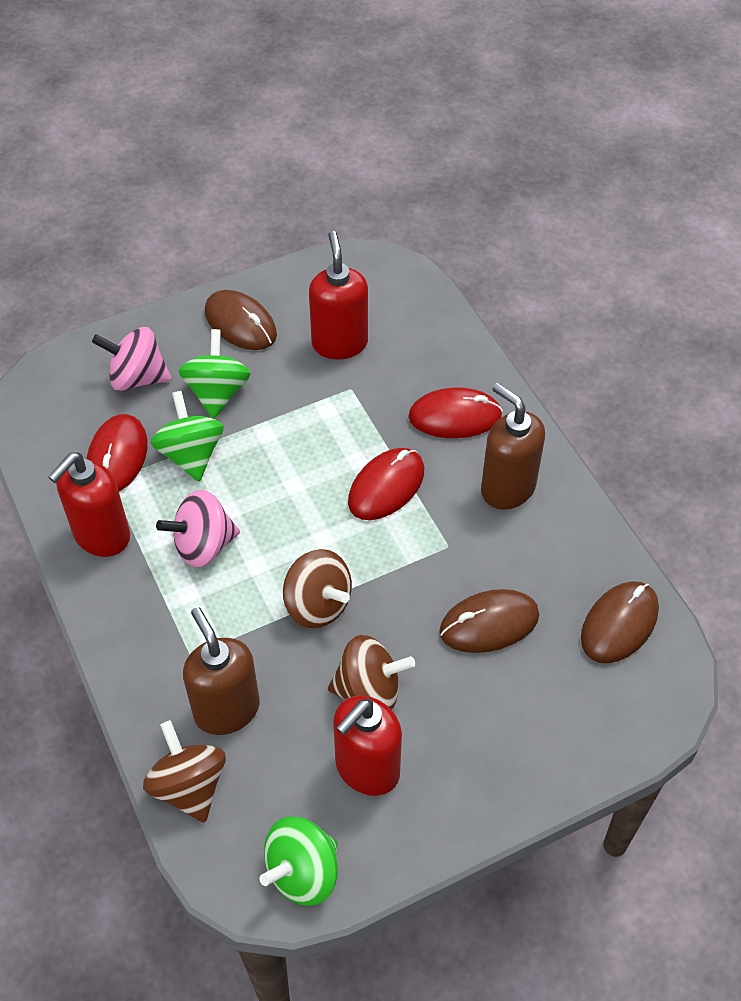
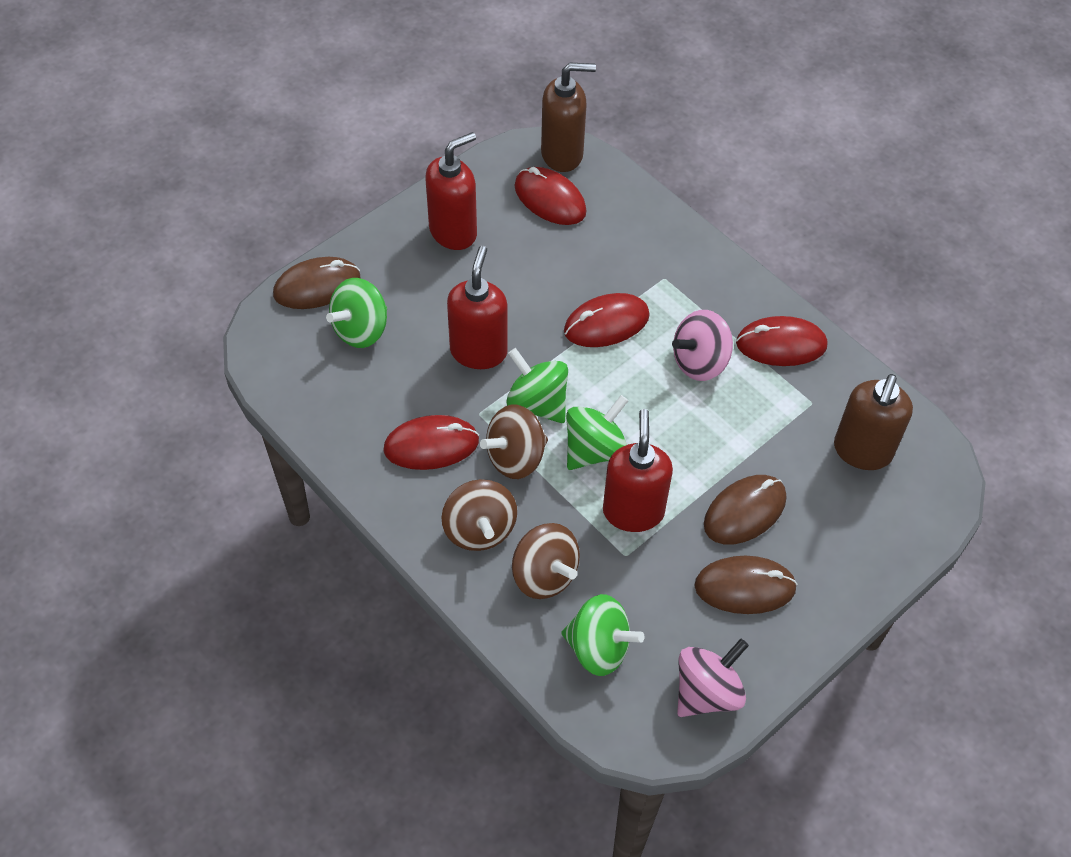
green spinning top: [151,391,224,482] [179,329,251,419] [259,817,338,906] = 3 -> [326,278,387,348] [506,348,568,423] [561,594,645,676] [566,395,628,470] = 4
red mouse: [87,414,147,491] [348,448,424,520] [408,387,503,438] = 3 -> [383,415,479,470] [514,167,587,225] [564,293,650,347] [736,316,828,366] = 4

